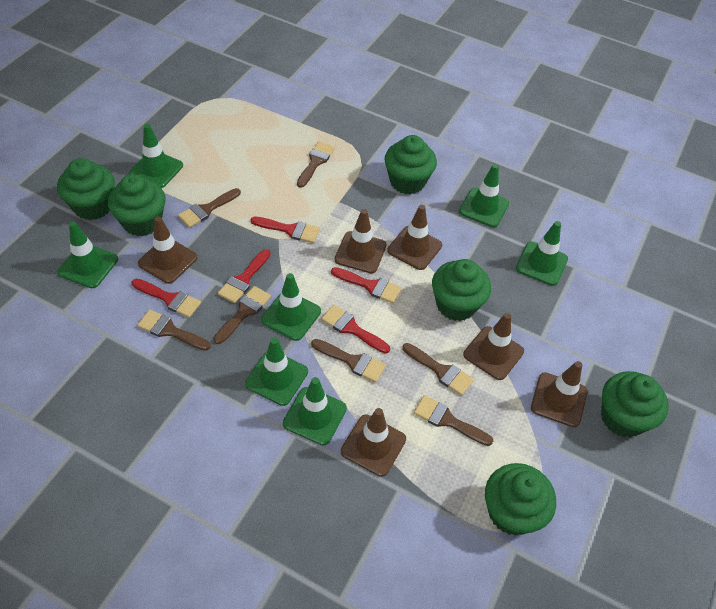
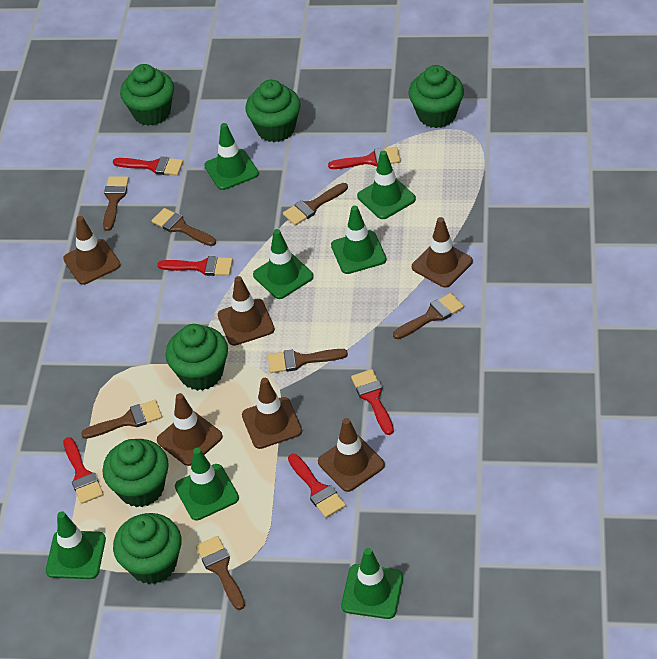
red brush: [132,279,201,318] [218,249,270,303] [251,217,320,243] [321,305,390,353] [331,267,402,303] = 5 -> [63,437,104,504] [113,156,183,175] [157,256,233,276] [288,454,346,518] [328,147,401,169] [351,369,394,435] = 6

